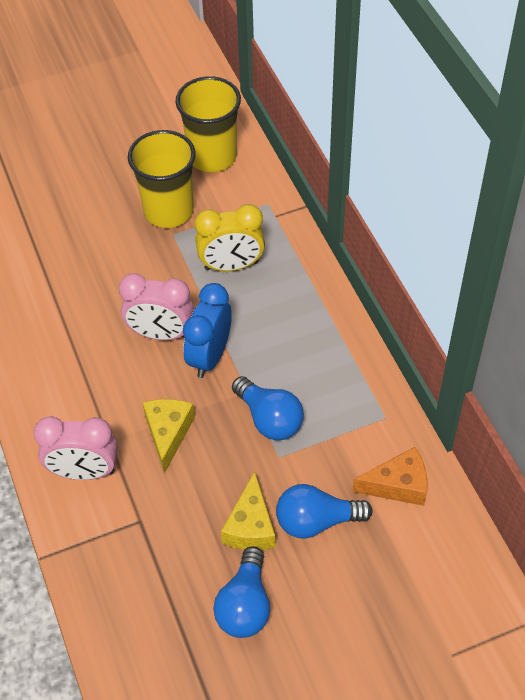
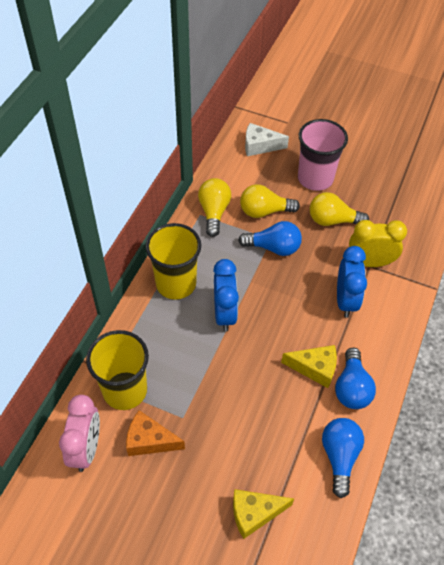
blue clock: [183,283,232,378] = 1 -> [213,259,239,331] [337,246,367,318] = 2
pink clock: [34,416,118,480] [119,274,194,340] = 2 -> [59,395,100,472] = 1
pink cup: none = 0 -> [298,119,348,191] = 1
white cheese: none = 0 -> [245,123,289,156] = 1
yellow light bulb: none = 0 -> [198,178,231,237] [240,184,300,218] [310,192,369,226] = 3

